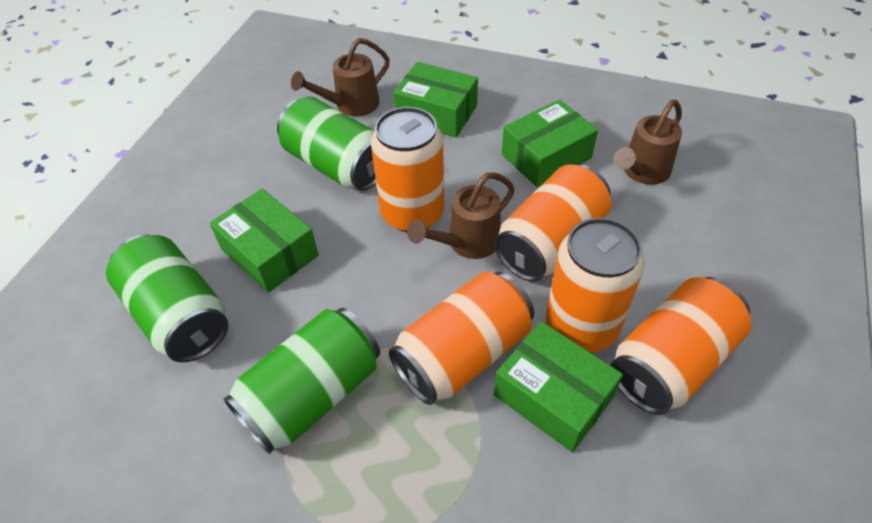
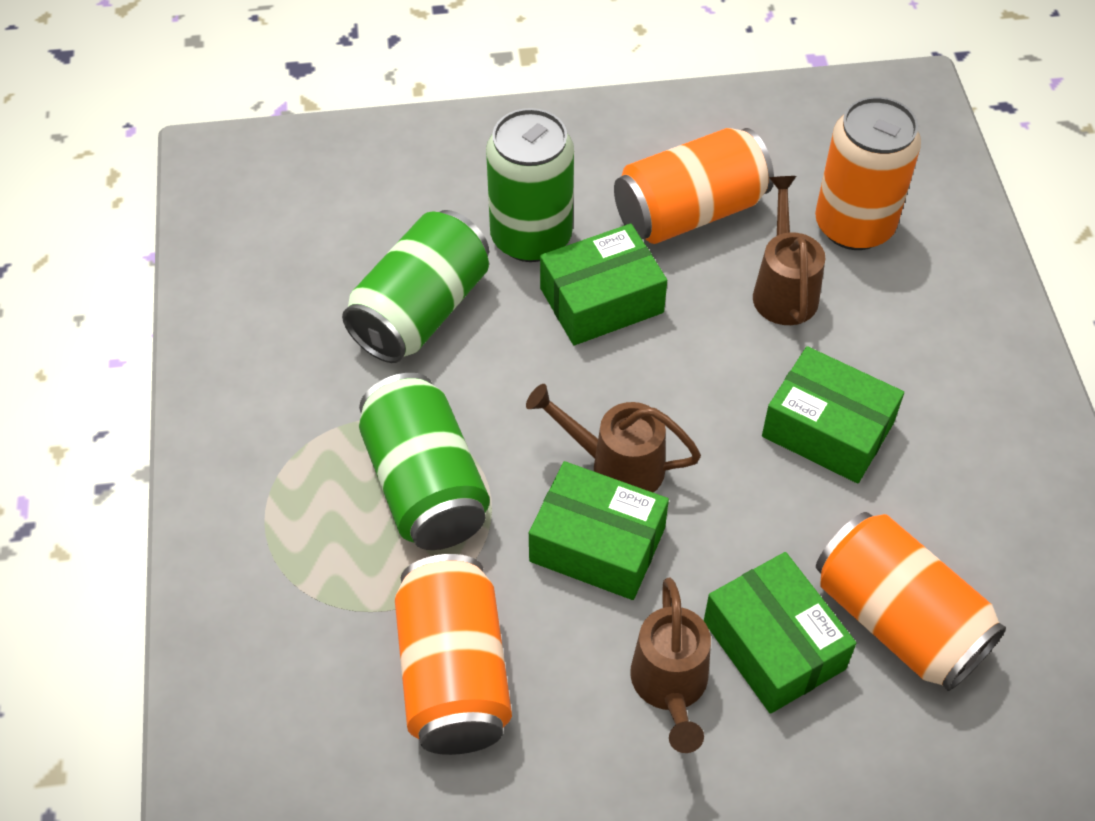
orange can: [371,107,444,232] [389,272,534,405] [494,164,611,282] [546,218,645,353] [610,277,751,415] = 5 -> [395,554,512,755] [614,128,774,244] [815,97,921,250] [816,512,1006,691] = 4

